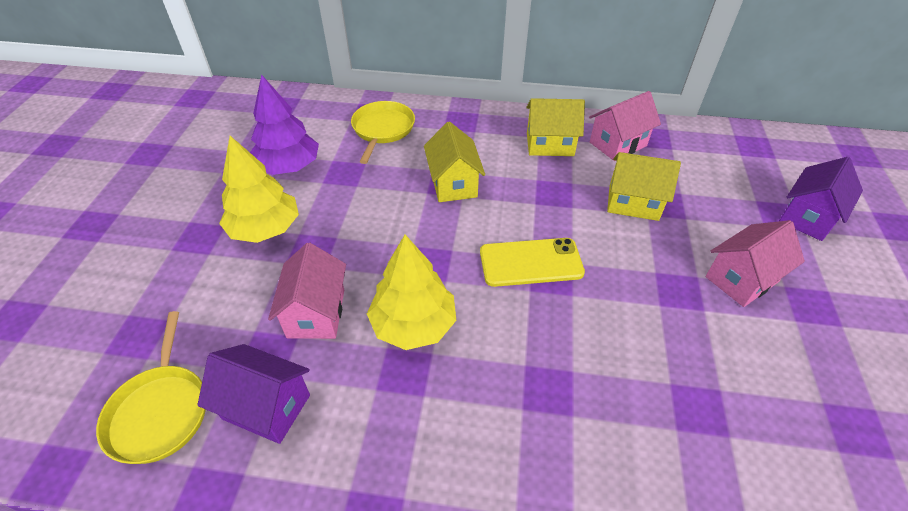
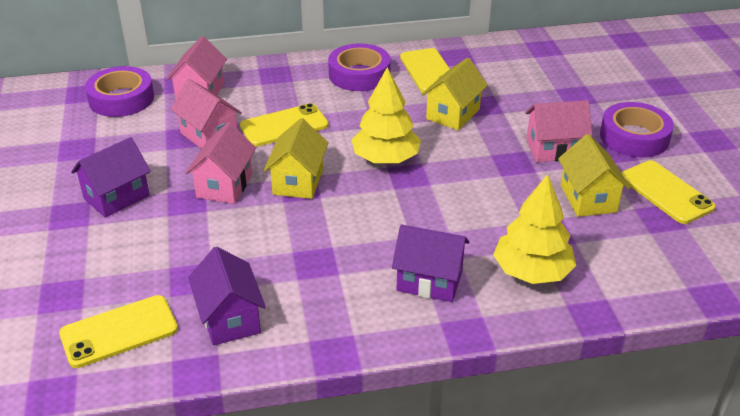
pink house: [268,243,346,339] [589,91,661,161] [705,220,805,307] = 3 -> [166,36,227,99] [170,79,242,149] [185,122,256,204] [525,100,592,162] = 4
purple house: [197,344,310,444] [779,157,863,241] = 2 -> [71,137,151,218] [188,247,266,346] [392,224,469,302] = 3
purple tape: none = 0 -> [85,66,154,117] [328,43,391,91] [600,102,674,157] = 3
purple tree: [250,74,319,175] = 1 -> none = 0
yellow pan: [96,311,206,464] [351,101,415,164] = 2 -> none = 0
yellow phone: [480,238,585,287] = 1 -> [59,295,178,368] [240,103,329,147] [400,48,450,92] [621,160,716,224] = 4

